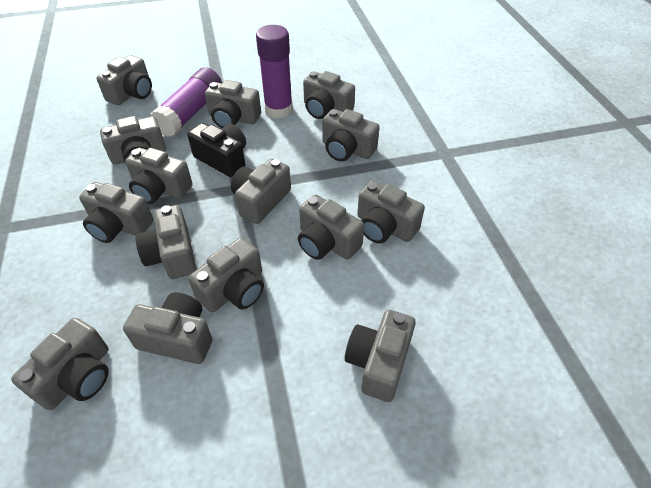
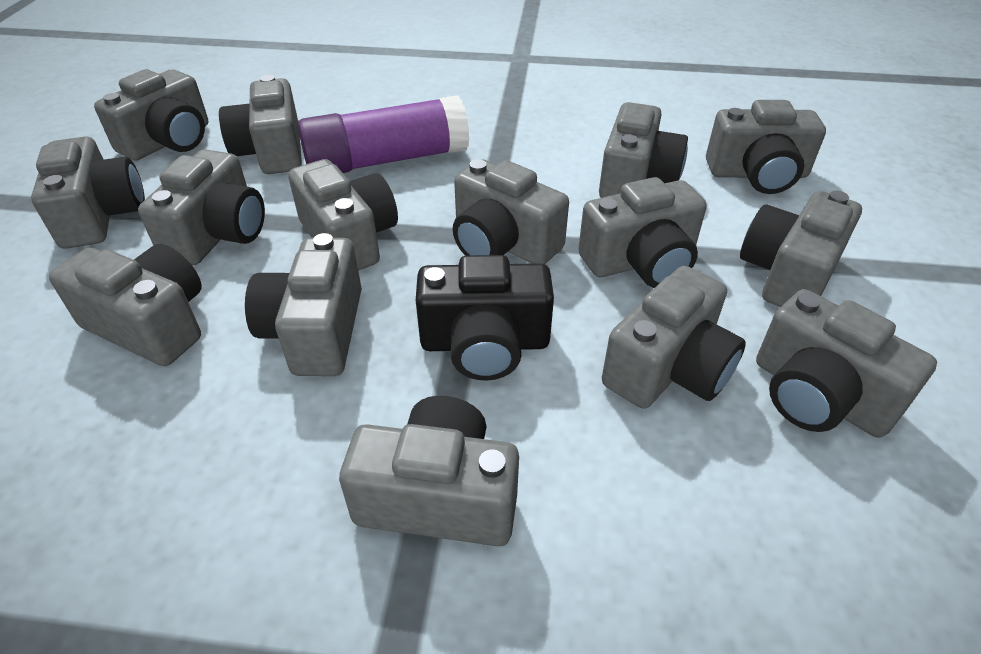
purple glue stick: [150,67,222,137] [256,25,293,119] = 2 -> [298,95,470,173] = 1

